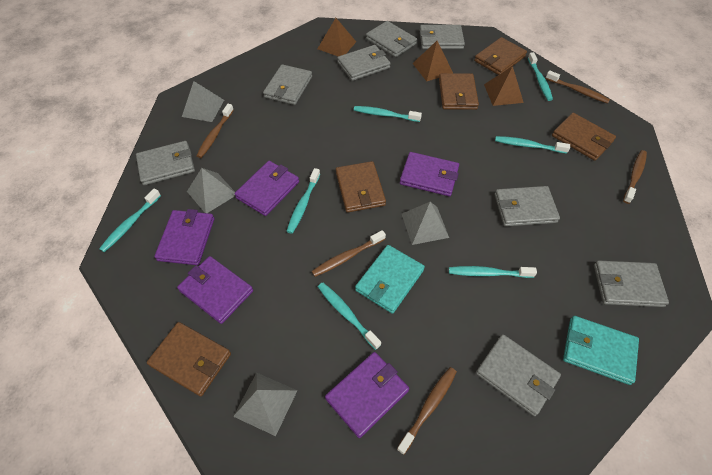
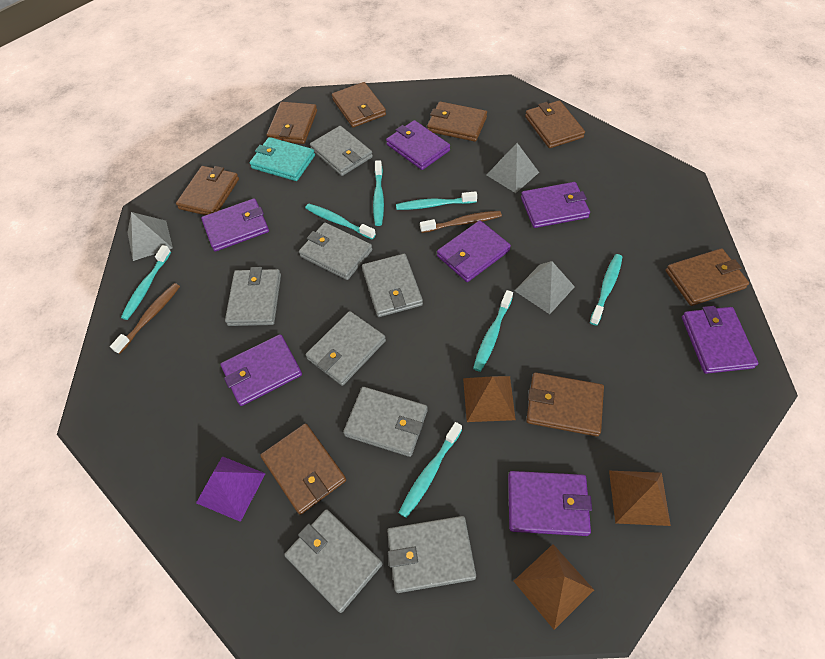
brown toothbrush: [196,104,234,158] [312,230,386,277] [397,367,457,455] [545,70,610,104] [623,150,647,204] = 5 -> [110,283,180,354] [420,211,502,233] = 2
brown wallet: [147,322,231,396] [336,161,386,213] [439,73,479,110] [474,37,527,75] [552,113,616,161] = 5 -> [176,166,239,215] [260,423,346,515] [267,102,317,144] [332,82,386,128] [427,101,487,142] [525,100,585,148] [526,372,604,436] [666,248,749,306] = 8
grey pyramid: [182,81,224,122] [187,168,235,213] [233,373,298,436] [402,202,449,245] = 4 -> [127,212,173,261] [487,143,539,193] [515,261,575,314] = 3
purple pyramid: none = 0 -> [196,456,266,522] = 1
purple wallet: [154,209,214,265] [177,256,253,324] [234,161,299,216] [325,352,409,438] [400,152,459,196] = 5 -> [201,198,269,251] [221,334,302,406] [386,120,450,170] [437,220,511,282] [508,471,592,536] [521,182,590,228] [682,306,758,374] = 7
turquoise wallet: [355,245,425,314] [563,316,639,385] = 2 -> [249,137,315,181] = 1

